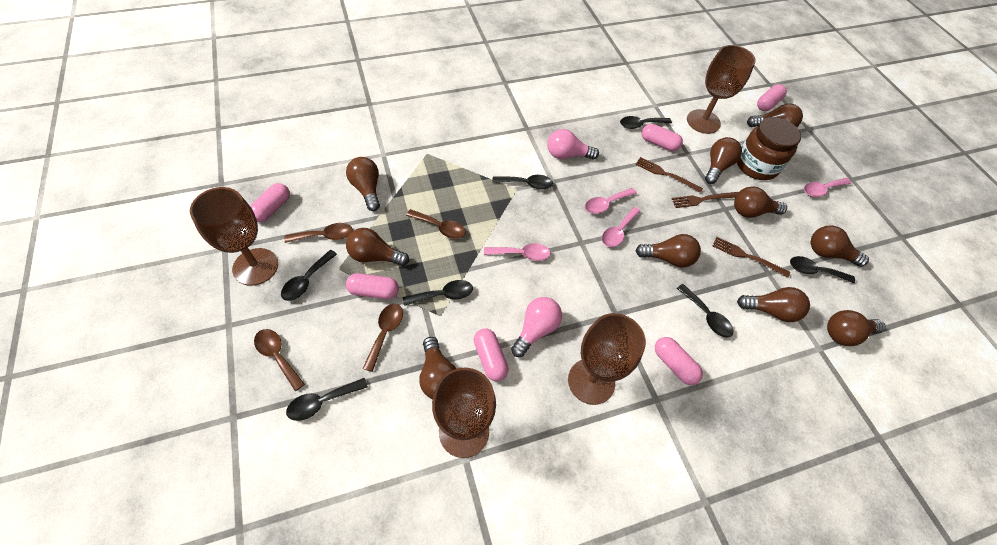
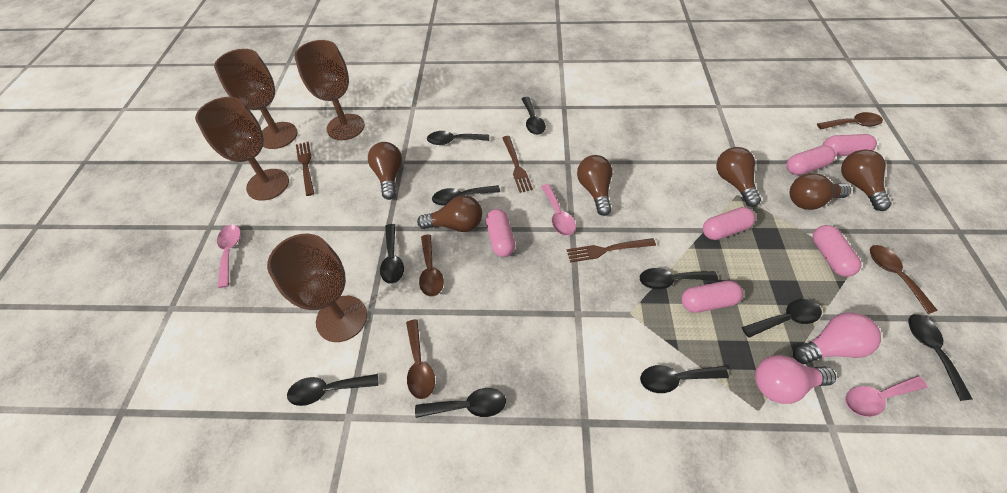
black spoon: [281,250,337,301] [286,378,368,421] [403,280,473,306] [492,175,553,190] [620,116,672,129] [677,284,734,338] [790,256,855,283] = 7 -> [287,374,378,406] [380,224,404,284] [415,388,506,418] [427,131,489,145] [432,185,500,206] [522,97,546,135] [640,268,718,289] [640,365,729,393] [742,299,822,338] [908,314,972,401] = 10
brown jar: [737,117,801,180] = 1 -> none = 0
brown light bulb: [346,157,380,211] [346,228,409,266] [419,337,456,399] [636,234,701,267] [705,137,742,184] [734,186,787,218] [737,287,810,322] [747,103,803,127] [811,225,869,267] [827,310,886,346] = 10 -> [368,142,402,200] [417,195,482,232] [577,155,612,216] [716,147,761,207] [790,173,851,210] [841,150,892,211] = 6
pink spoon: [484,243,550,261] [585,188,637,214] [602,207,641,247] [804,178,852,197] = 4 -> [217,224,241,288] [541,184,576,236] [845,376,928,417] = 3

